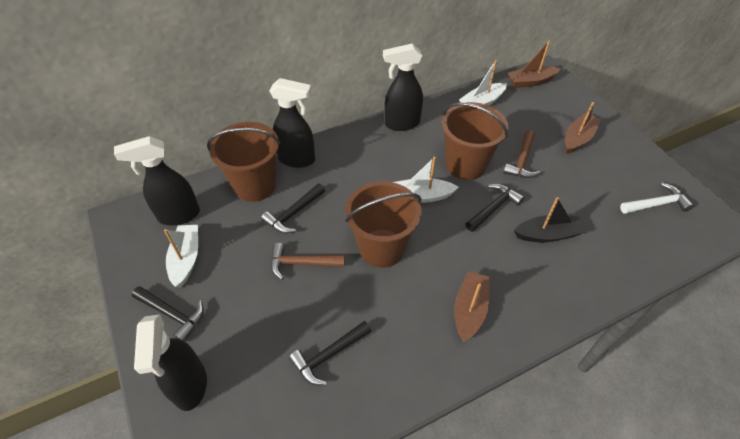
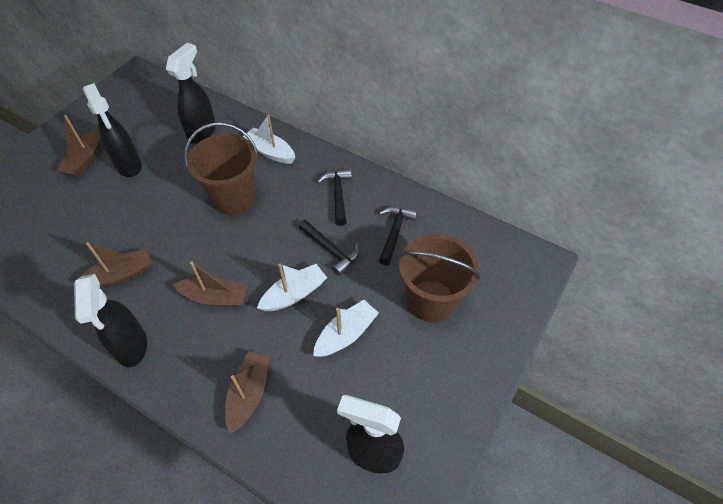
black boat: [514,197,586,242] = 1 -> none = 0
black hammer: [132,286,204,341] [261,183,325,233] [289,321,372,385] [466,184,524,232] = 4 -> [299,220,360,276] [317,169,352,226] [379,206,418,266] = 3
brown boat: [454,271,489,342] [508,41,560,88] [565,102,601,154] = 3 -> [56,115,100,177] [79,242,151,288] [173,262,248,307] [225,351,270,434] = 4
brown bucket: [207,122,280,202] [345,181,422,268] [442,102,509,180] = 3 -> [184,122,258,215] [399,234,480,323] = 2
brown hammer: [271,243,345,280] [503,130,540,178] = 2 -> none = 0
white hammer: [620,183,694,214] = 1 -> none = 0

